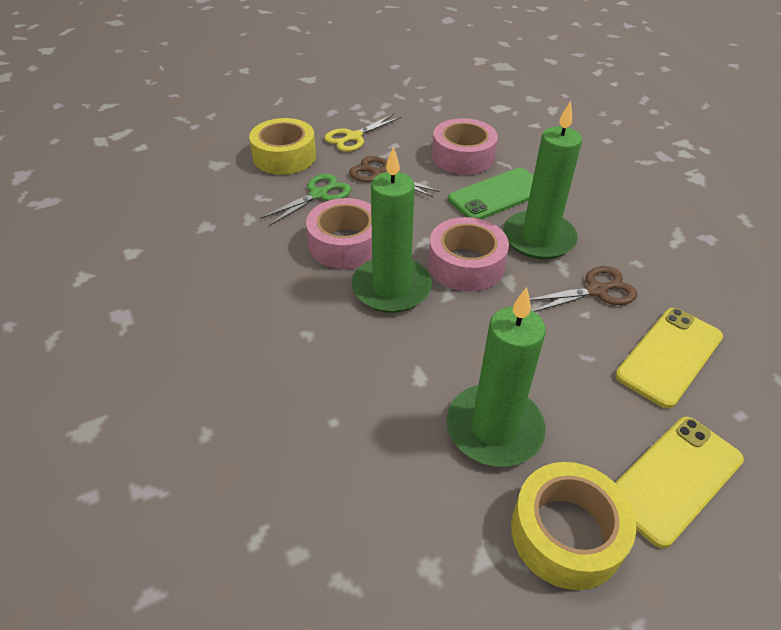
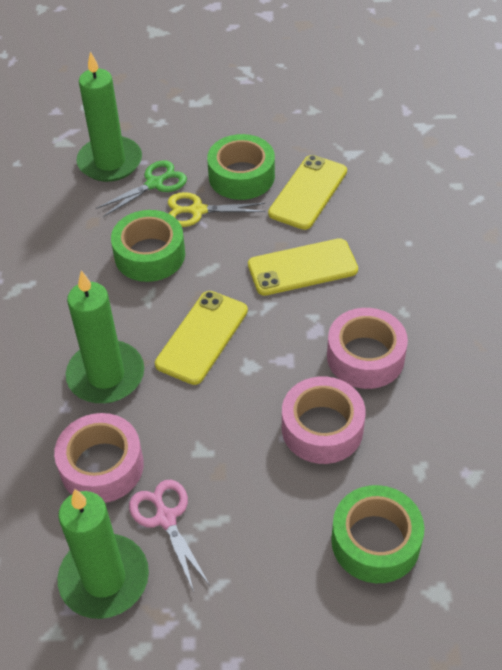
brown scissors: [349,156,440,197] [530,266,637,312] = 2 -> none = 0
green phone: [448,168,534,219] = 1 -> none = 0
green tape: none = 0 -> [111,210,185,282] [207,134,275,200] [331,485,424,583] = 3
pink scissors: none = 0 -> [129,480,210,592] = 1
yellow phone: [615,308,723,409] [615,417,744,548] = 2 -> [155,291,248,385] [248,238,358,296] [268,155,347,230] = 3
yellow tape: [249,118,316,175] [511,462,636,590] = 2 -> none = 0

